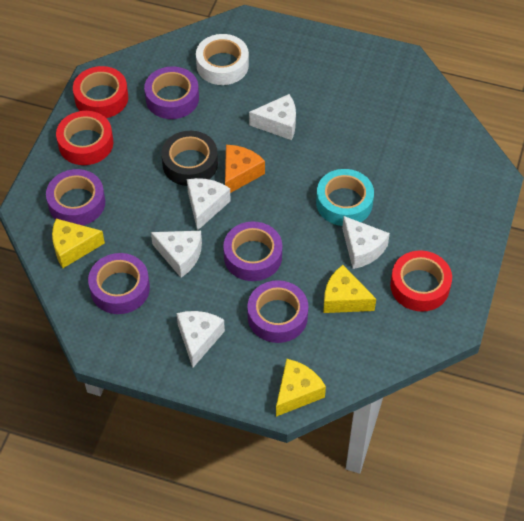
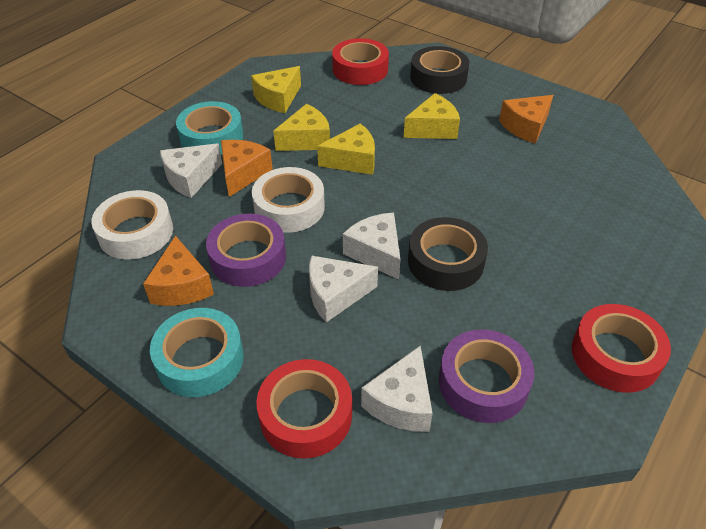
black tape: [161,131,218,186] = 1 -> [408,217,488,291] [410,46,469,94] = 2
orange cheese: [225,145,265,193] = 1 -> [143,235,214,306] [221,140,273,197] [499,95,553,144] = 3
purple tape: [46,169,105,226] [88,253,150,314] [144,67,199,119] [223,222,282,281] [247,280,308,343] = 5 -> [206,214,286,287] [439,330,534,423] = 2
turquoise tape: [316,169,374,226] = 1 -> [150,308,244,397] [176,101,243,155] = 2
white cheese: [151,231,202,278] [177,311,225,367] [187,178,231,231] [249,94,296,140] [342,216,390,269] = 5 -> [160,143,222,198] [309,255,378,323] [343,213,401,280] [361,345,433,432] = 4
white tape: [196,34,249,85] = 1 -> [91,190,173,260] [252,167,325,233] = 2
yellow cheese: [52,219,105,268] [276,359,326,417] [324,265,376,313] = 3 -> [251,66,301,113] [273,104,330,151] [317,123,375,175] [403,93,460,139] = 4

